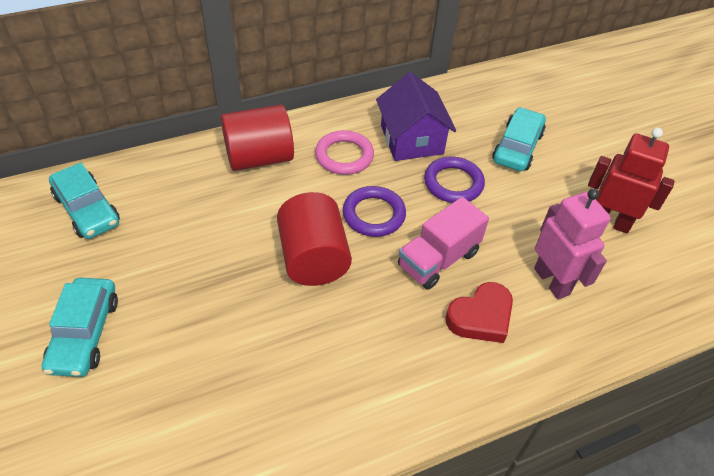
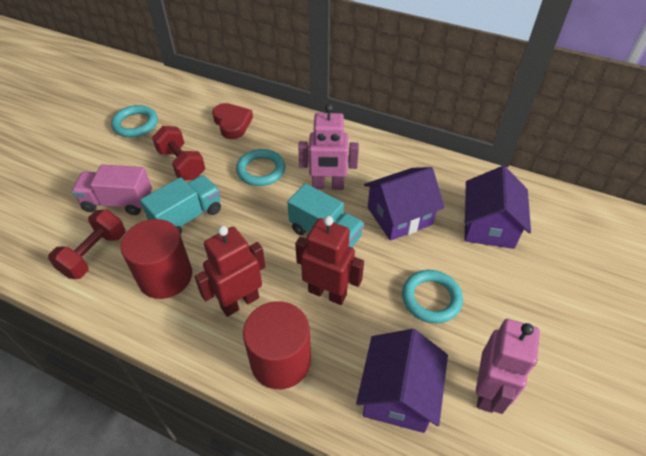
pink ring: [315,130,374,175] = 1 -> none = 0
pink robot: [534,189,611,300] = 1 -> [298,104,359,190] [476,319,540,414] = 2
purple house: [376,72,456,161] = 1 -> [356,329,448,433] [364,167,445,241] [464,166,531,249] = 3
purple ring: [343,186,406,237] [424,157,485,203] = 2 -> none = 0
red dumbbell: none = 0 -> [48,209,125,279] [152,126,205,180] = 2
red robot: [588,128,675,233] = 1 -> [194,226,266,317] [295,216,364,305] = 2
turquoise car: [42,278,118,377] [49,162,120,239] [492,107,546,171] = 3 -> none = 0
turquoise ring: none = 0 -> [111,105,158,138] [236,149,285,186] [402,270,463,323] = 3
turquoise truck: none = 0 -> [140,175,221,235] [287,184,364,247] = 2

